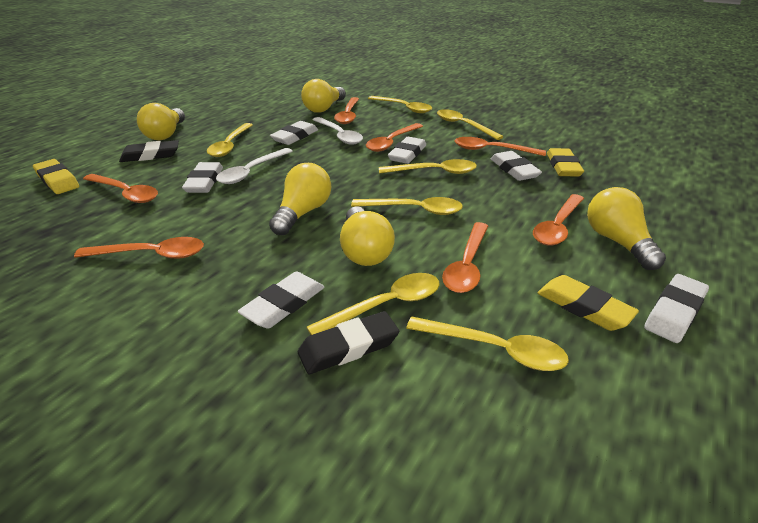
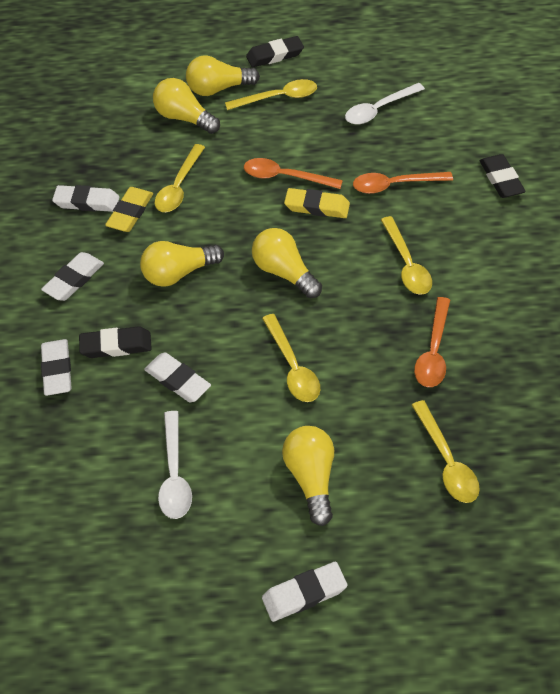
black eraser: [119,140,179,162] [298,311,399,374] = 2 -> [79,326,152,358] [246,36,304,67] [480,154,526,198] = 3
orange spoon: [74,237,204,259] [83,174,158,203] [334,97,359,124] [366,123,423,152] [442,222,488,293] [454,137,546,156] [533,194,584,246] = 7 -> [244,158,343,189] [353,172,453,194] [414,297,450,387] = 3
white eraser: [182,162,223,193] [238,272,324,329] [270,121,318,145] [388,137,426,164] [491,151,542,181] [644,274,709,343] = 6 -> [41,252,104,301] [41,339,72,396] [52,185,119,212] [144,352,211,402] [262,562,348,622] = 5
yellow eraser: [33,159,79,194] [538,275,639,331] [547,148,584,177] = 3 -> [105,187,153,232] [284,188,350,218] = 2
yellow spoon: [207,123,253,157] [306,273,439,335] [351,197,463,215] [368,96,432,113] [379,159,477,174] [406,316,569,371] [437,109,503,140] = 7 -> [155,144,205,212] [225,79,317,110] [262,314,320,402] [381,216,432,295] [412,400,480,503] = 5

